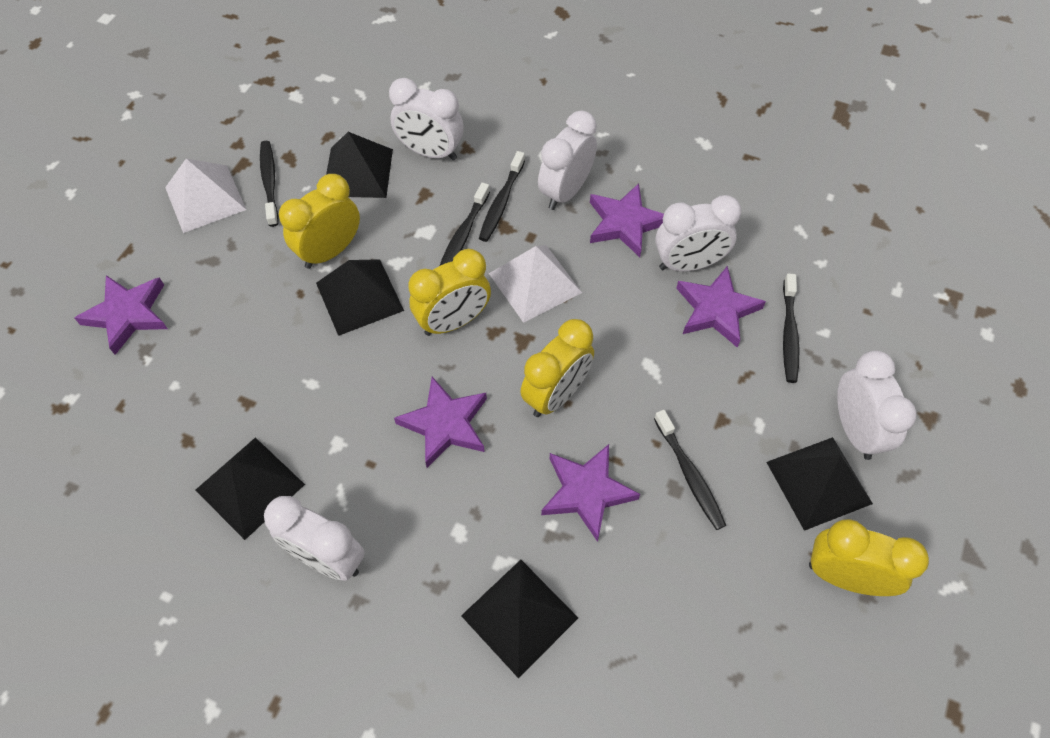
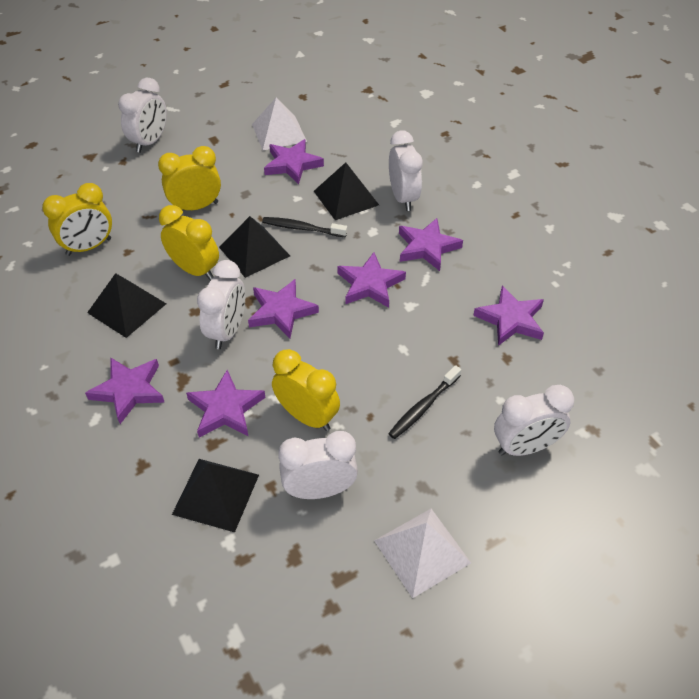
black pyramid: [196,437,305,540] [316,259,404,336] [326,132,393,198] [461,560,578,678] [766,437,873,531] = 5 -> [87,273,166,338] [172,459,259,532] [219,216,290,278] [314,162,379,220] = 4
black toothbrush: [260,141,279,227] [440,182,490,266] [479,151,525,242] [654,410,726,530] [783,273,800,383] = 5 -> [262,217,347,237] [388,365,461,439] = 2
purple star: [75,275,168,355] [394,377,487,468] [541,444,640,542] [590,184,664,257] [676,266,766,347] = 5 -> [85,358,165,424] [186,370,266,438] [248,279,319,338] [264,139,324,184] [337,252,406,308] [399,218,463,271] [473,286,544,346] = 7

